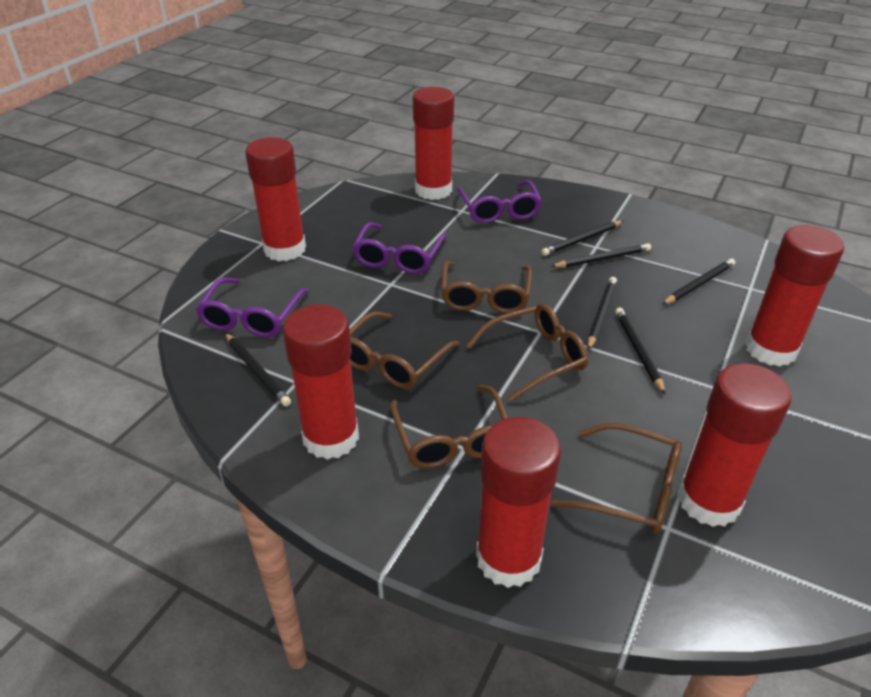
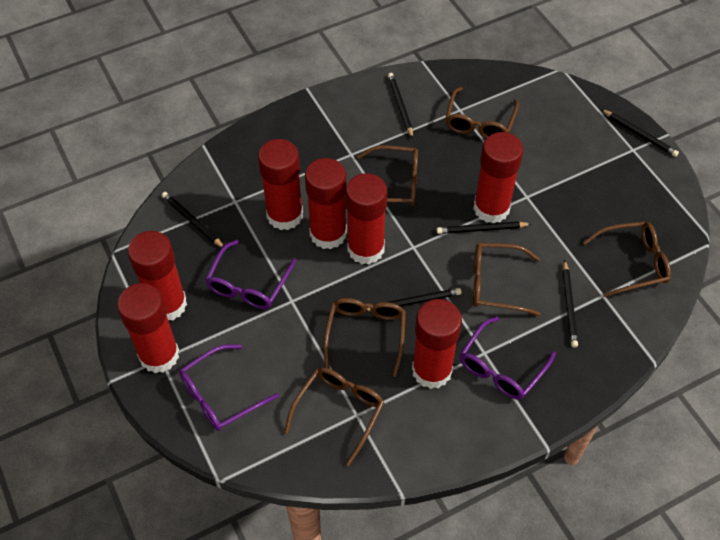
brown glasses: [350,312,460,389] [390,385,508,469] [441,261,532,314] [466,303,588,402] [551,423,682,534] = 5 -> [284,367,384,466] [323,298,406,377] [357,145,418,206] [445,87,519,138] [473,243,540,316] [583,221,671,297] = 6
red glue stick: [245,137,306,261] [283,304,359,460] [413,87,454,200] [476,417,561,588] [678,363,792,527] [745,225,844,367] = 6 -> [117,283,179,373] [128,231,187,320] [258,139,303,230] [305,158,347,249] [346,173,387,264] [412,299,462,389] [473,132,523,223] = 7

